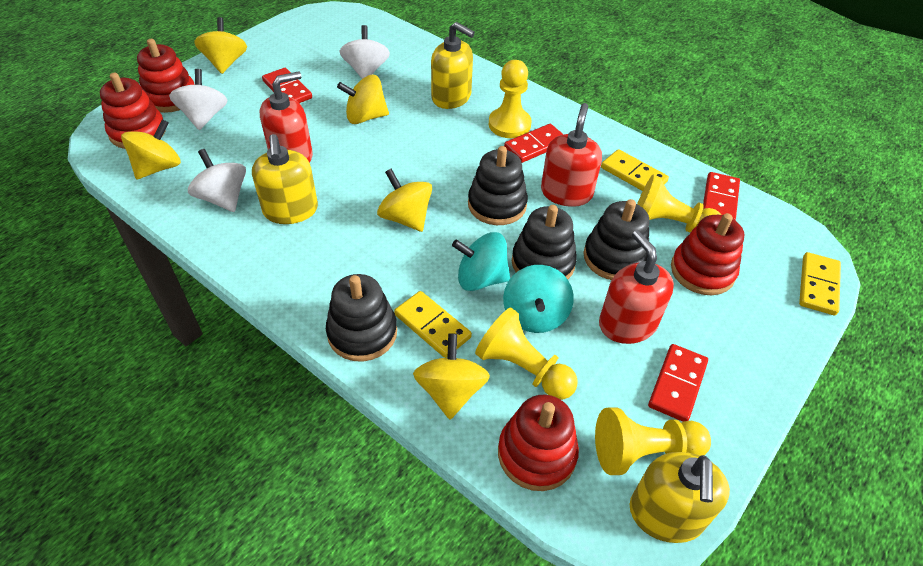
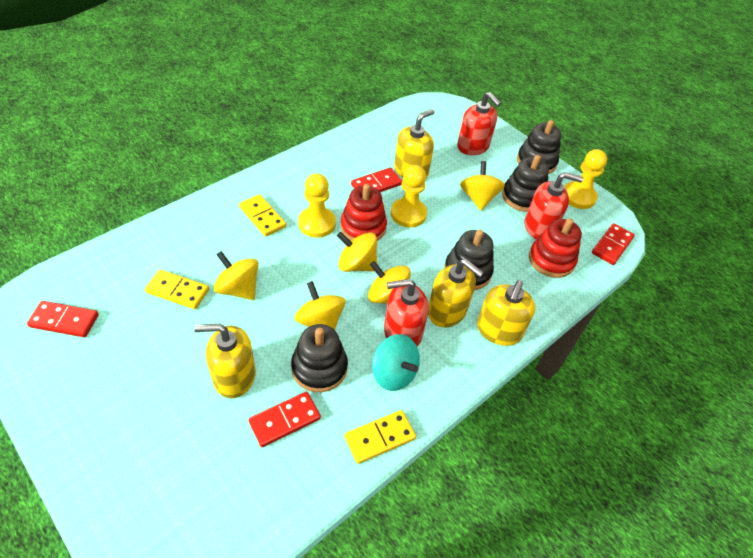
red stacking toy: [100,73,166,149] [137,39,195,113] [498,395,579,491] [671,213,744,295] = 4 -> [341,184,387,241] [529,218,582,278] = 2
turquoise spinning top: [452,232,510,291] [503,265,574,333] = 2 -> [372,334,420,391] = 1
white spinning top: [169,69,227,130] [188,149,246,212] [340,25,390,79] = 3 -> none = 0
yellow pawn: [475,308,578,400] [489,60,531,138] [595,408,711,475] [637,175,721,232] = 4 -> [298,173,336,238] [391,165,427,227] [564,149,607,209] = 3
yellow soap dispenser: [252,134,318,224] [431,22,475,109] [630,452,730,543] = 3 -> [194,324,256,398] [394,109,435,178] [428,259,484,327] [477,280,535,346] = 4

